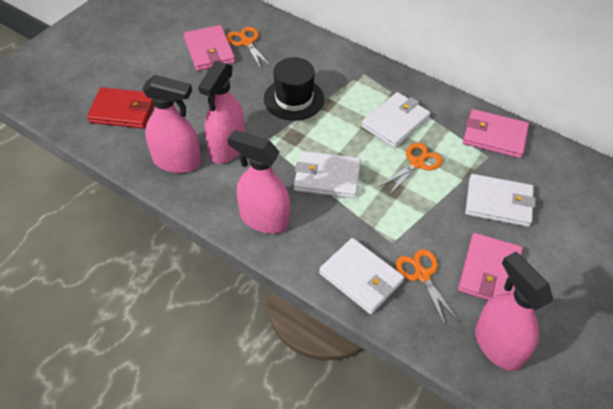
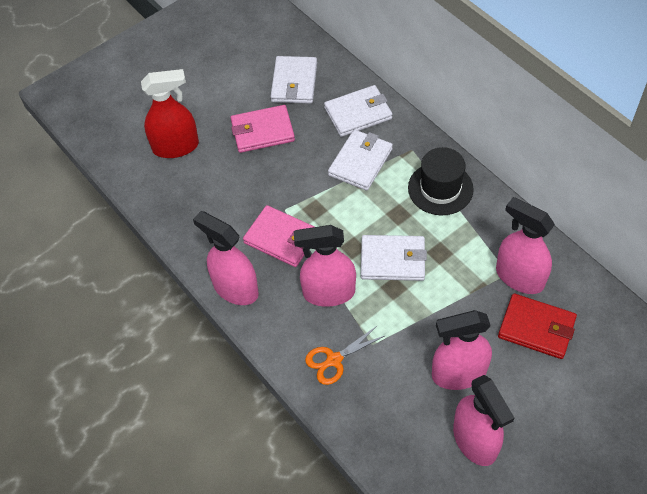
orange scissors: [227,27,272,69] [379,143,443,195] [396,249,459,325] = 3 -> [305,325,386,385] = 1
pink spray bottle: [142,75,201,173] [198,61,245,164] [228,130,290,234] [475,252,553,371] = 4 -> [193,211,259,305] [294,225,356,307] [432,310,492,390] [453,375,515,466] [496,197,555,294] = 5
pink wallet: [184,25,235,71] [458,233,523,300] [463,109,529,158] = 3 -> [231,105,295,153] [243,205,315,267] = 2
red spray bottle: none = 0 -> [141,69,199,158] = 1

